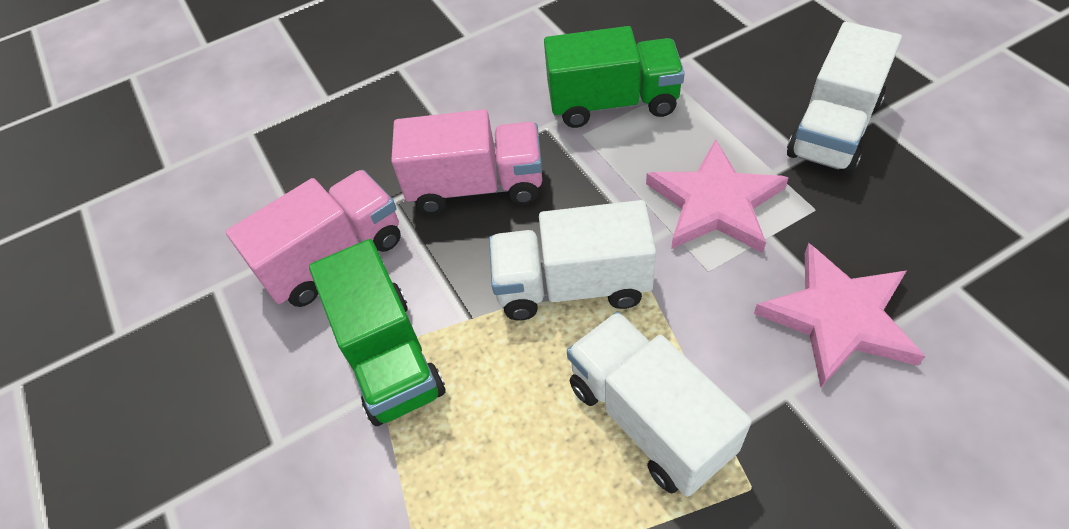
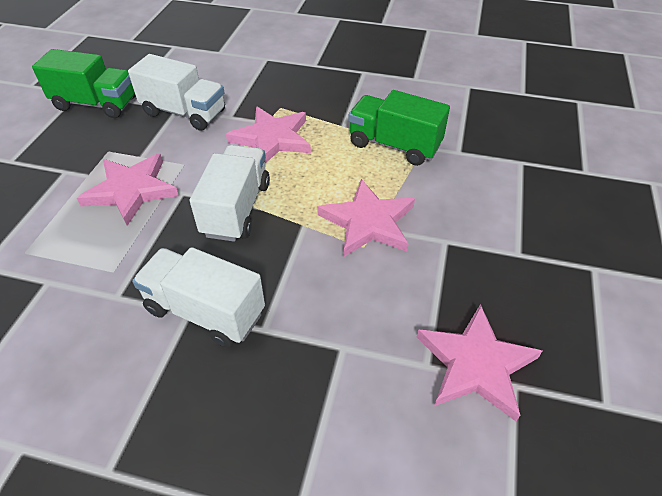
pink star: [646,139,789,253] [754,243,925,387] = 2 -> [77,154,179,226] [226,107,311,163] [317,179,415,257] [417,304,542,421] = 4
pink truck: [226,170,401,307] [391,109,542,214] = 2 -> none = 0

